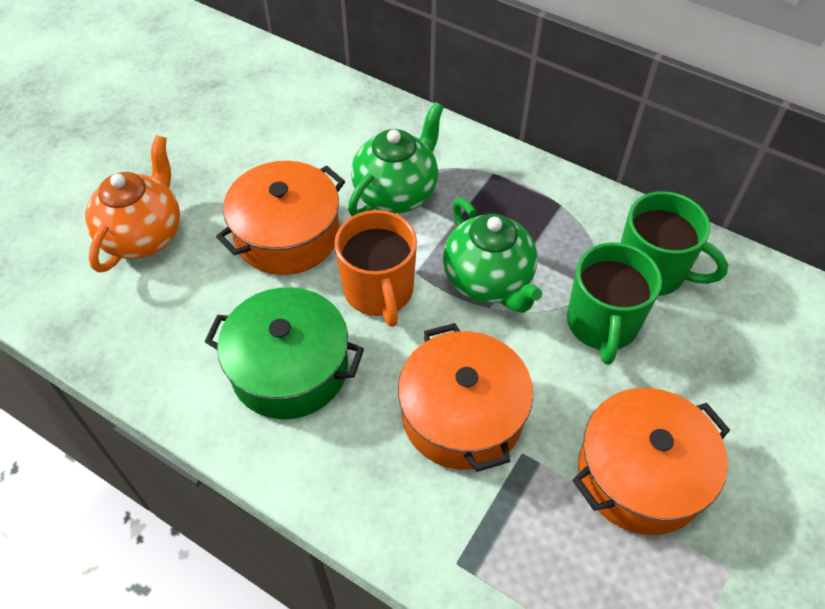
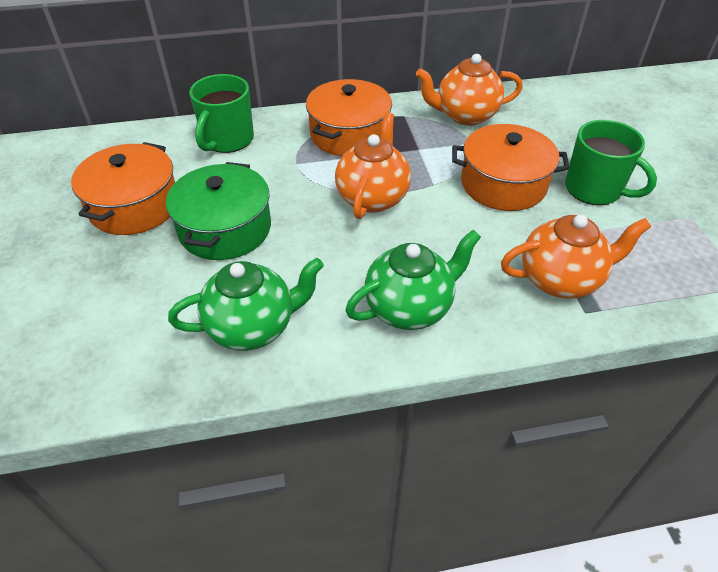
orange mug: [334,210,417,327] = 1 -> none = 0
orange teapot: [85,135,180,273] = 1 -> [335,112,411,219] [416,54,523,126] [501,215,651,299] = 3

